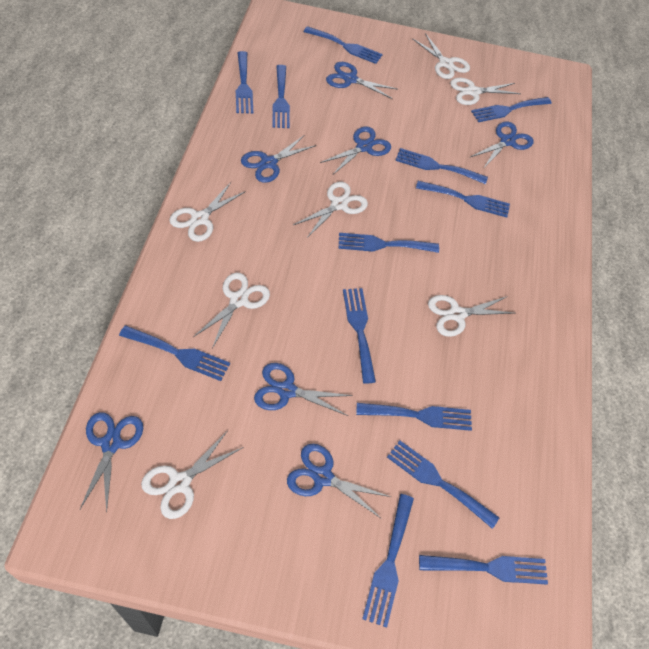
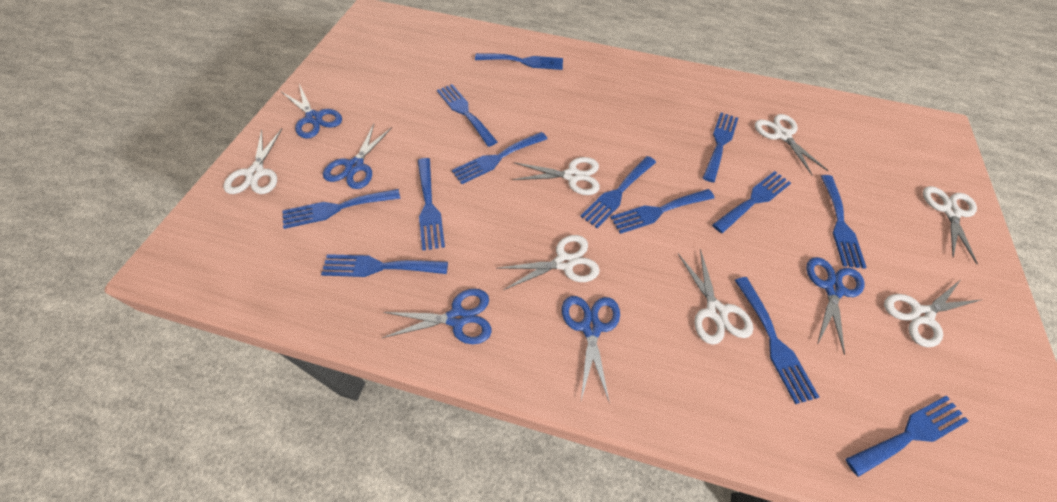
blue scissors: [80,412,143,513] [241,136,316,183] [254,363,353,416] [287,444,391,519] [320,127,391,174] [326,62,397,99] [471,122,533,169] = 7 -> [282,84,342,139] [323,124,392,189] [382,289,492,344] [562,296,620,401] [806,257,864,355] = 5

